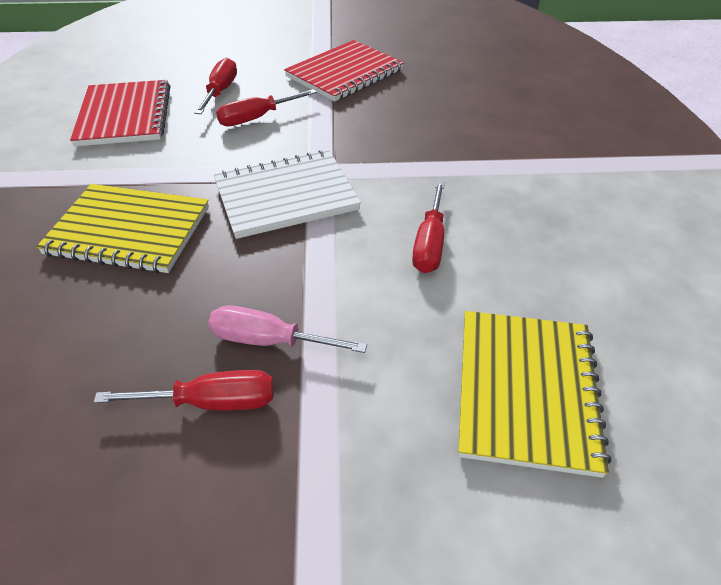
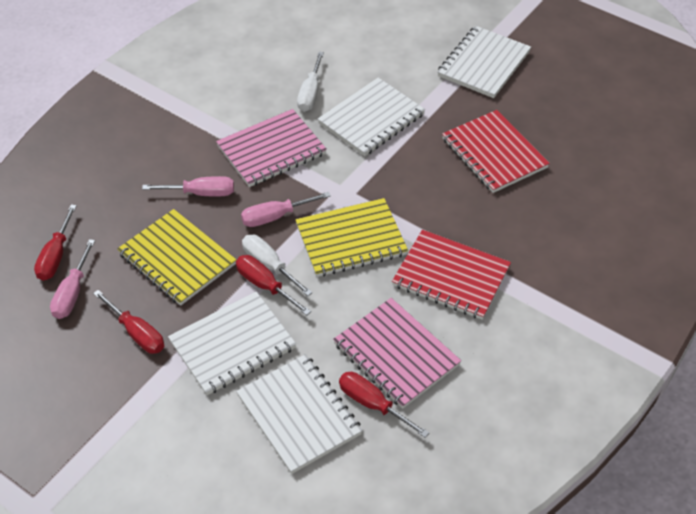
pink notebook: none = 0 -> [216,109,327,187] [333,298,461,409] = 2
pink screwdriver: [208,305,367,353] = 1 -> [50,239,95,319] [142,176,234,196] [241,192,331,227] = 3
white notebook: [214,150,361,239] = 1 -> [168,291,296,395] [236,354,363,474] [318,78,425,156] [437,26,531,98] = 4
white screwdriver: none = 0 -> [242,235,313,296] [297,52,324,112] = 2

